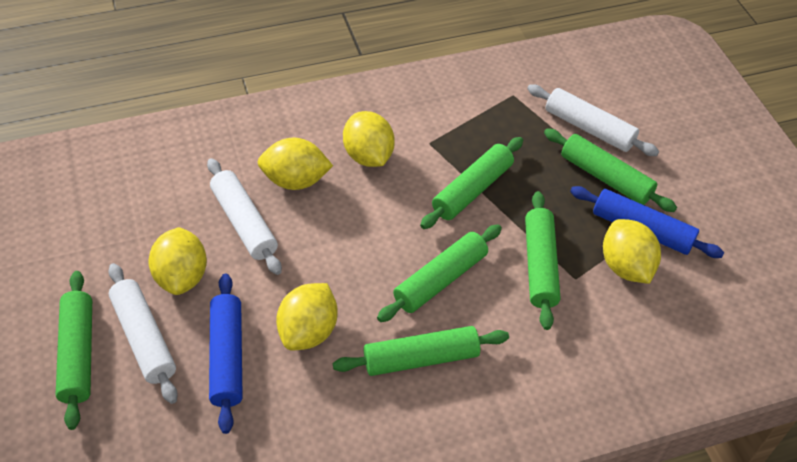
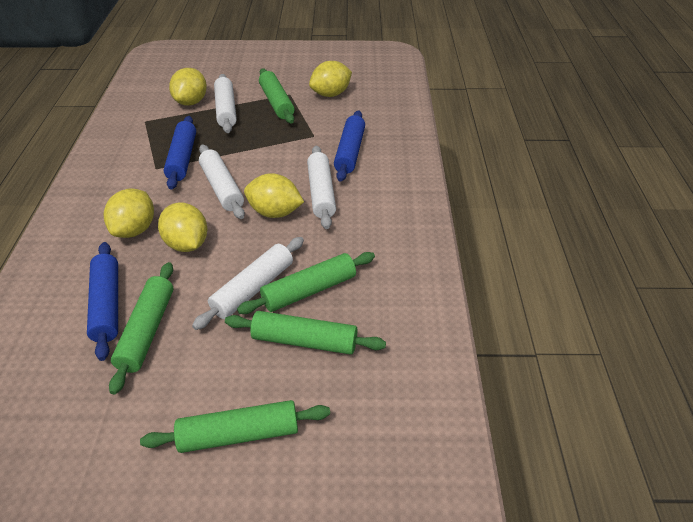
blue rolling pin: [209,273,243,434] [570,186,724,258] = 2 -> [87,242,118,361] [164,116,196,190] [334,110,365,182] = 3
green rolling pin: [55,271,92,430] [333,326,509,376] [377,224,502,322] [420,137,523,229] [525,191,561,330] [544,128,677,212] = 6 -> [109,262,173,395] [140,400,330,453] [225,311,386,355] [237,252,375,314] [259,69,295,124] = 5
white rolling pin: [109,263,178,404] [207,158,282,275] [527,84,659,156] = 3 -> [192,237,304,330] [199,145,245,219] [214,74,237,133] [307,146,336,229] = 4

